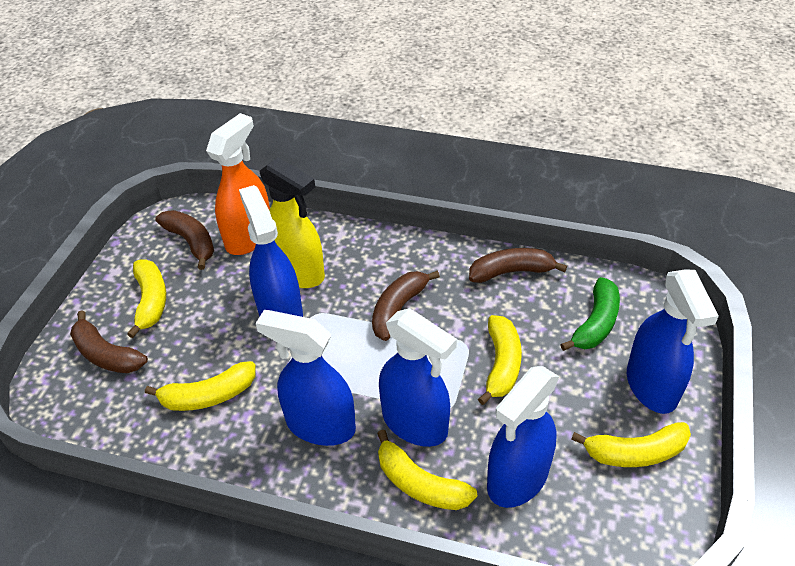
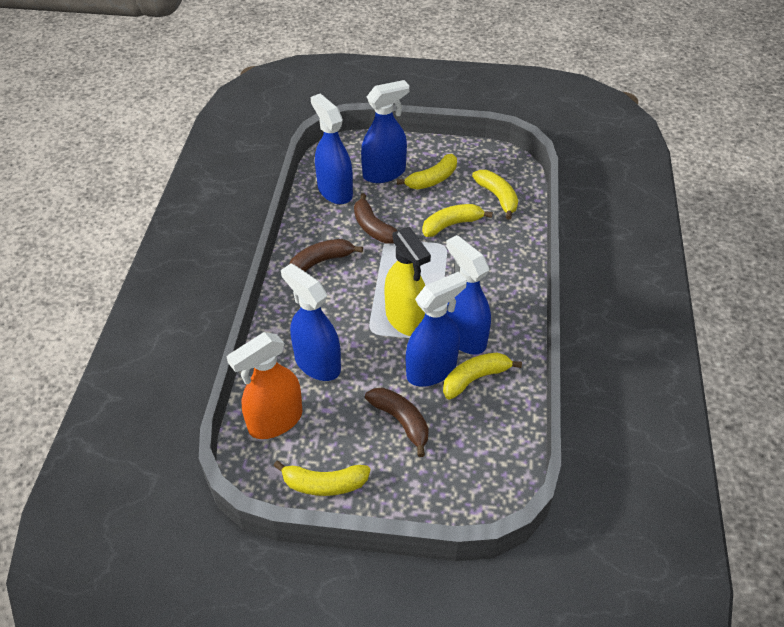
brown banana: [70,310,148,373] [155,210,214,270] [372,271,440,341] [469,248,567,283] = 4 -> [289,239,363,272] [354,193,397,244] [365,388,429,457] = 3
green banana: [560,277,620,351] = 1 -> none = 0

